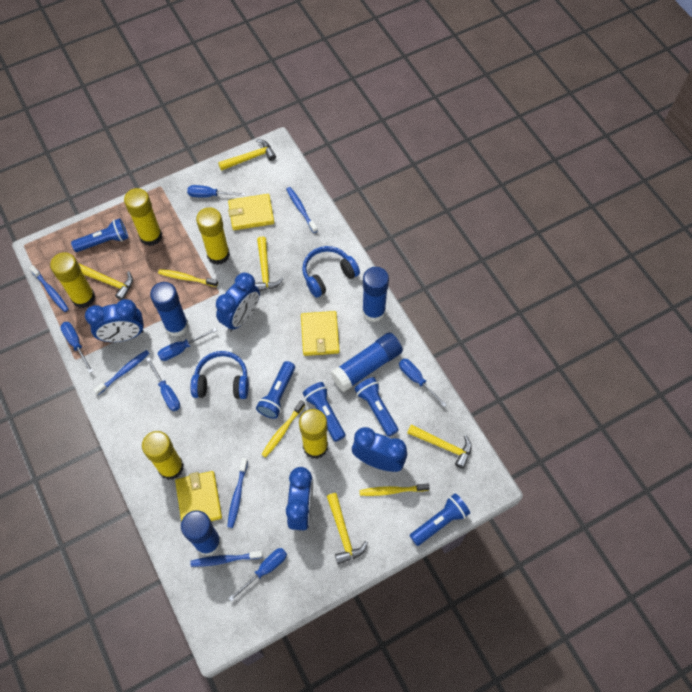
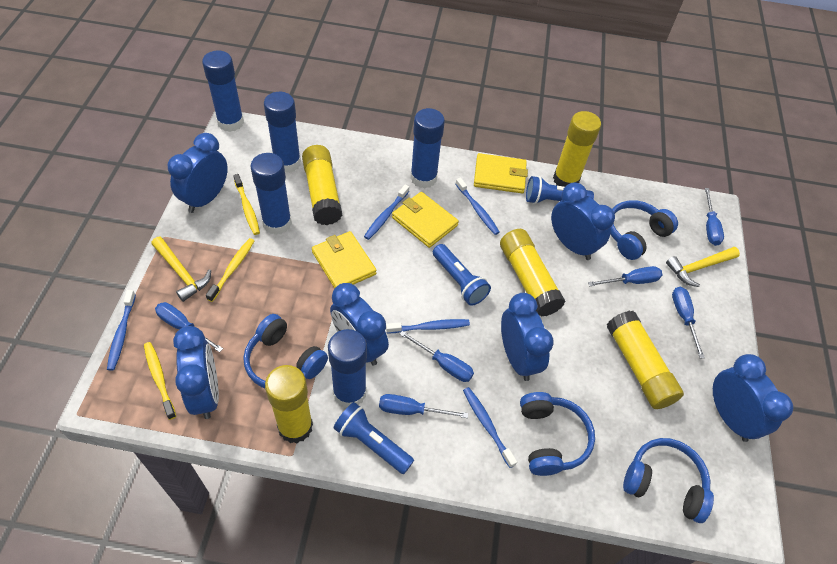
blue clock: [85,299,144,342] [216,273,260,331] [286,467,313,531] [352,427,407,472] = 4 -> [168,133,228,213] [173,326,219,419] [330,283,389,366] [501,293,553,381] [551,183,615,260] [713,354,794,442] = 6
blue flashlight: [71,218,128,252] [256,361,295,419] [303,382,345,442] [354,377,399,436] [410,493,470,546] = 5 -> [334,402,414,474] [433,244,491,306] [526,176,594,204] = 3
blue glue stick: [150,282,189,337] [181,510,221,556] [330,332,403,392] [362,267,389,322] = 4 -> [202,51,244,132] [250,153,292,235] [264,92,301,173] [328,329,367,408] [410,108,445,188] = 5
blue headphones: [190,351,249,399] [302,246,360,298] = 2 -> [243,314,328,388] [520,392,595,476] [610,200,678,260] [623,438,714,523] = 4
yellow hammer: [79,264,133,300] [218,139,276,171] [255,236,283,291] [327,493,368,565] [407,425,472,469] = 5 -> [151,237,211,302] [666,247,740,287] = 2

